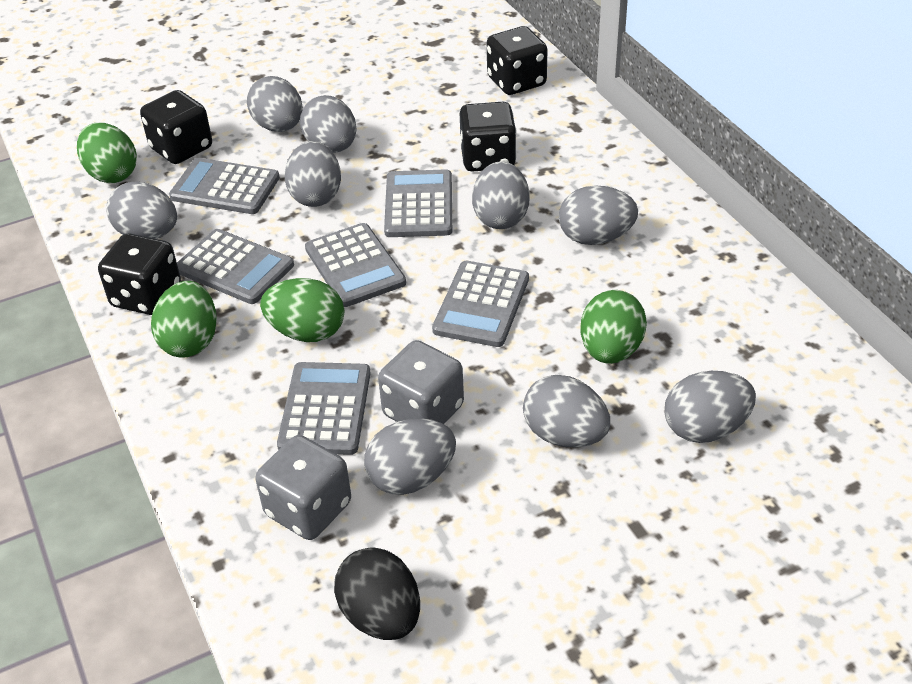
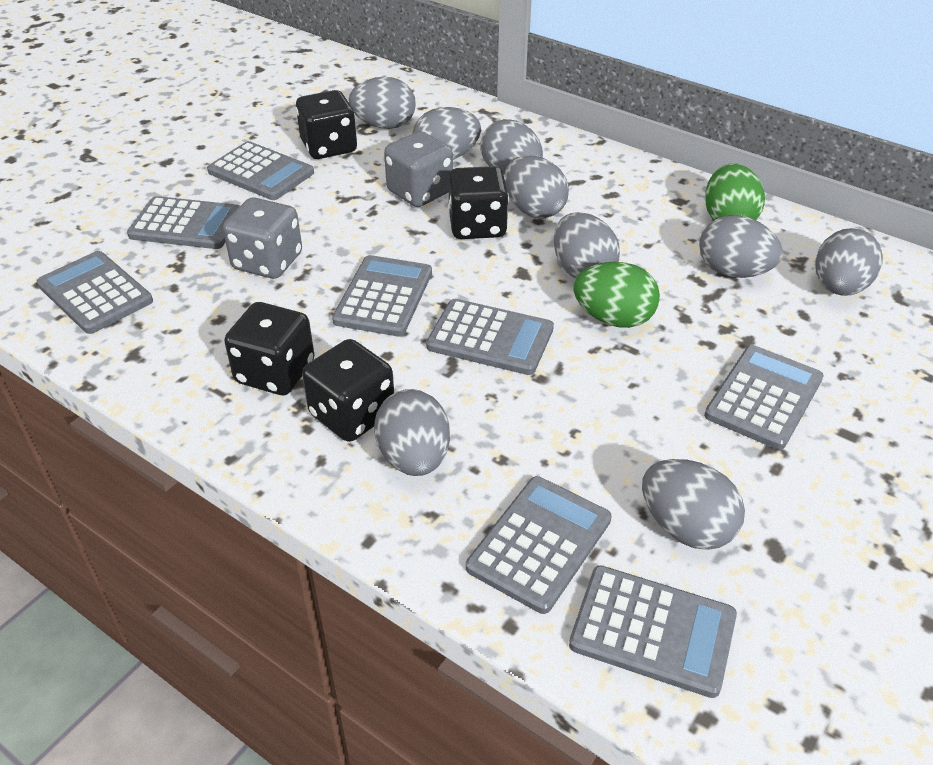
black egg: [334,547,420,640] = 1 -> none = 0
green egg: [77,123,137,183] [151,281,217,358] [260,278,344,342] [581,290,647,364] = 4 -> [573,262,660,328] [705,163,765,221] = 2
grey calculator: [169,158,280,214] [177,229,294,304] [277,362,371,455] [305,223,406,307] [384,169,452,237] [432,261,529,347] = 6 -> [37,251,153,334] [127,196,240,249] [207,141,314,200] [332,255,432,336] [426,299,554,375] [466,476,612,614] [569,566,737,698] [704,345,824,450] = 8

